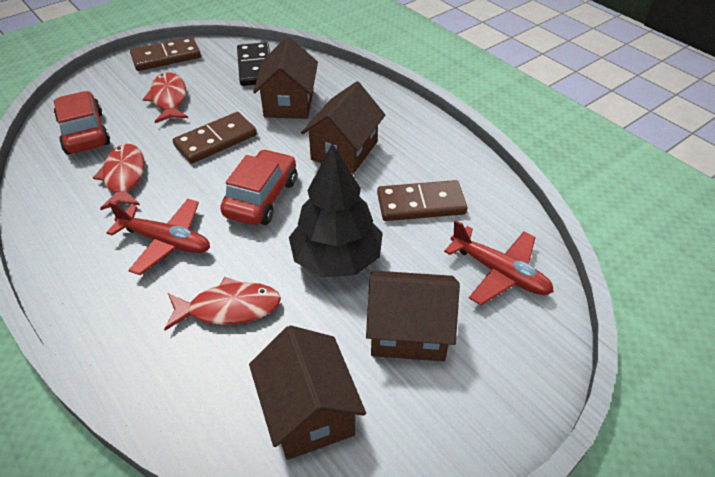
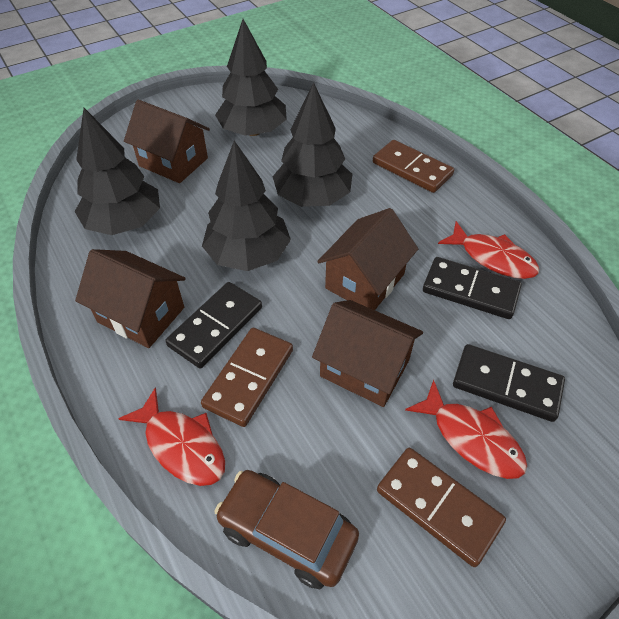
black domino: [237,42,270,86] = 1 -> [165,282,262,368] [423,257,522,319] [453,344,565,422] = 3
black tree: [289,143,383,277] = 1 -> [75,108,160,235] [202,141,291,271] [215,19,287,136] [273,82,352,207] = 4
brown car: none = 0 -> [214,470,359,589] = 1
red car: [54,91,110,155] [220,149,297,225] = 2 -> none = 0
red plane: [106,199,210,275] [444,220,554,305] = 2 -> none = 0

